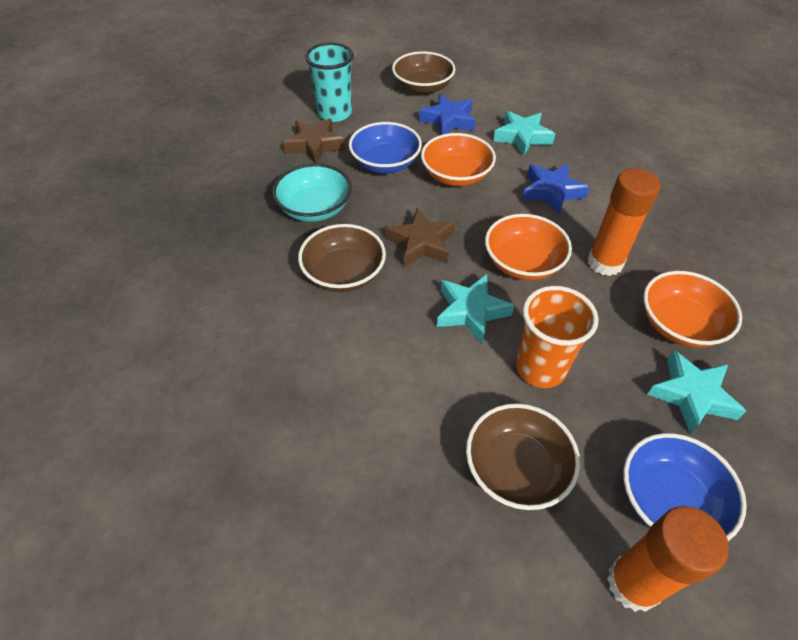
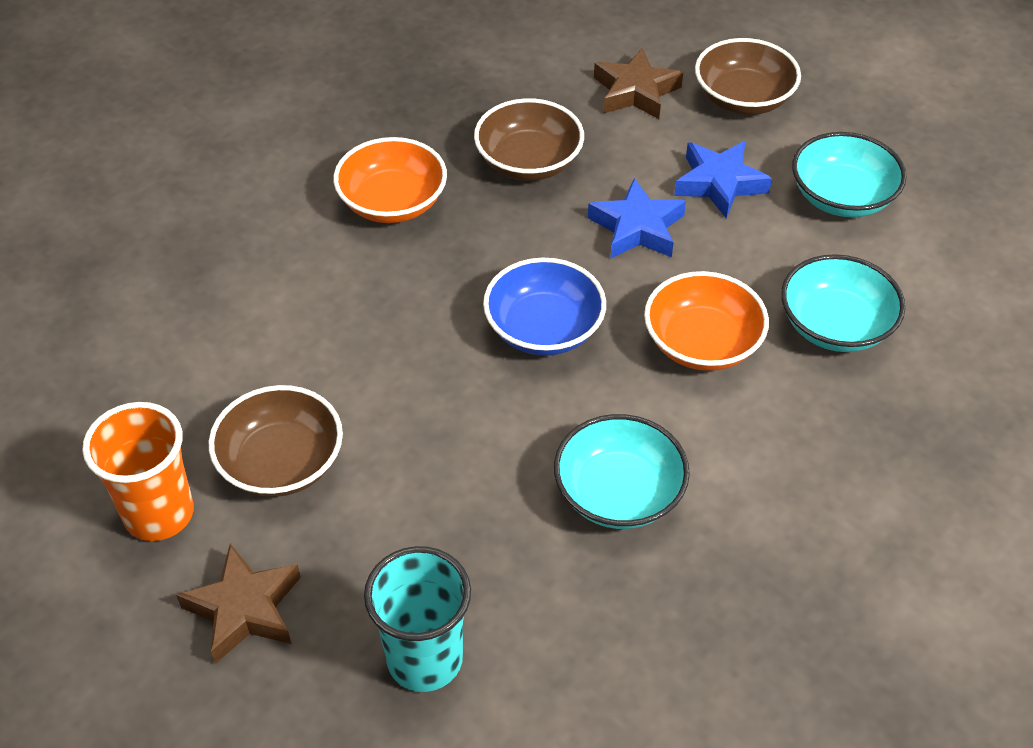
blue bowl: [349,122,422,173] [623,433,747,541] = 2 -> [483,258,606,356] = 1
orange bowl: [421,133,496,186] [485,214,572,280] [643,271,742,347] = 3 -> [334,137,447,223] [644,271,769,371] = 2
orange glue stick: [588,168,660,276] [607,506,729,612] = 2 -> none = 0
turquoise bowl: [272,164,352,222] = 1 -> [554,414,690,529] [781,254,905,352] [792,132,907,217] = 3
turquoise star: [437,274,514,343] [493,111,555,156] [647,350,746,434] = 3 -> none = 0

